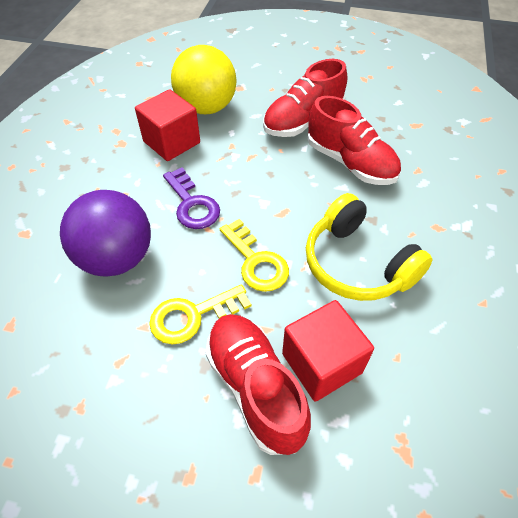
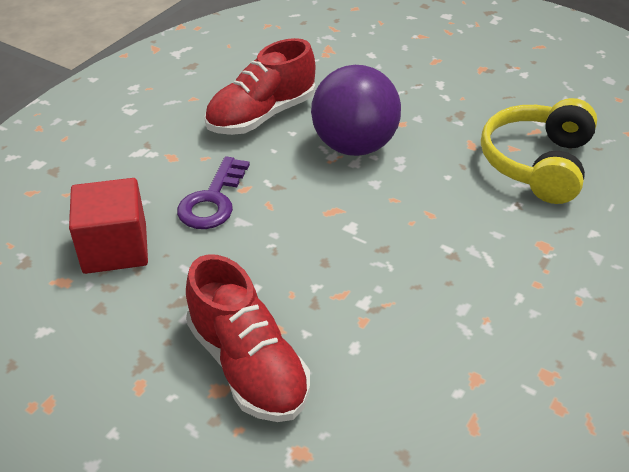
red cube: [135,89,200,161] [282,300,374,402] = 2 -> [69,178,148,274] = 1
red shoe: [205,314,311,455] [263,59,347,137] [307,96,401,185] = 3 -> [186,254,310,422] [204,38,315,135] = 2
yellow ball: [171,45,237,114] = 1 -> none = 0
yellow key: [149,284,251,344] [220,219,289,292] = 2 -> none = 0

